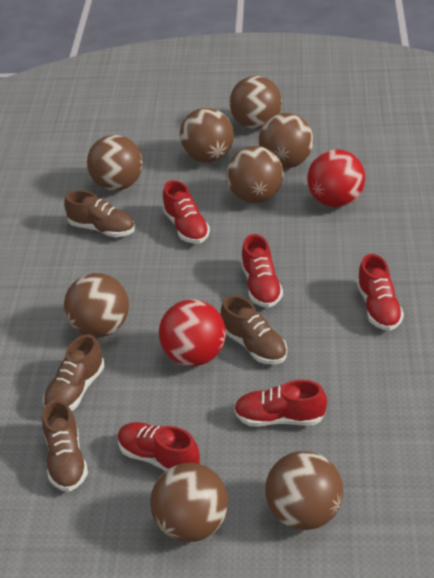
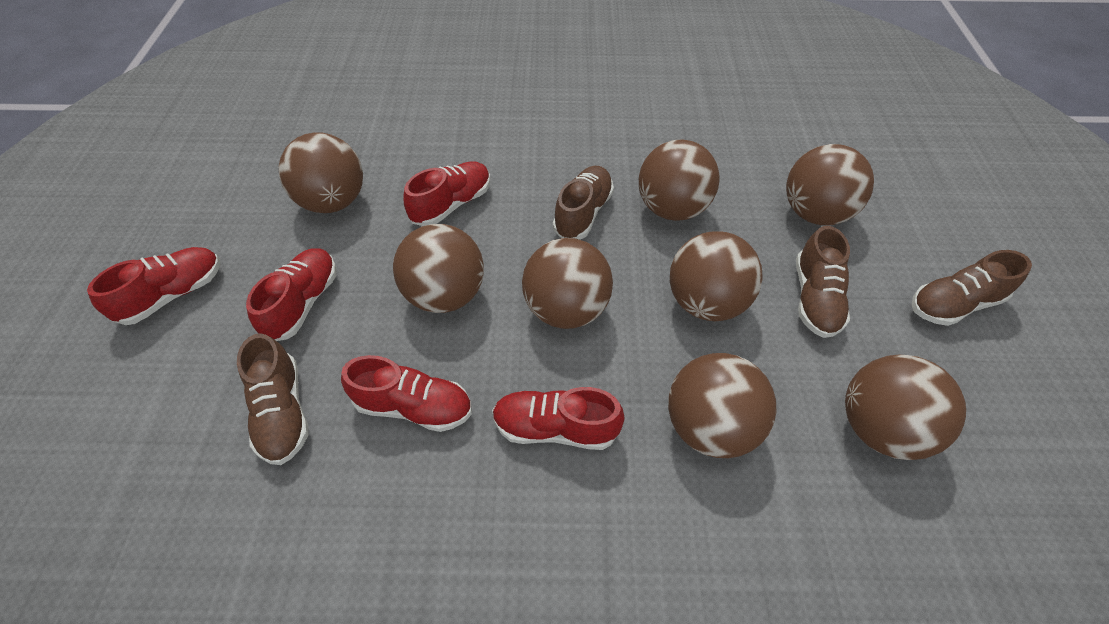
red ball: [159,299,226,366] [307,149,365,207] = 2 -> none = 0

